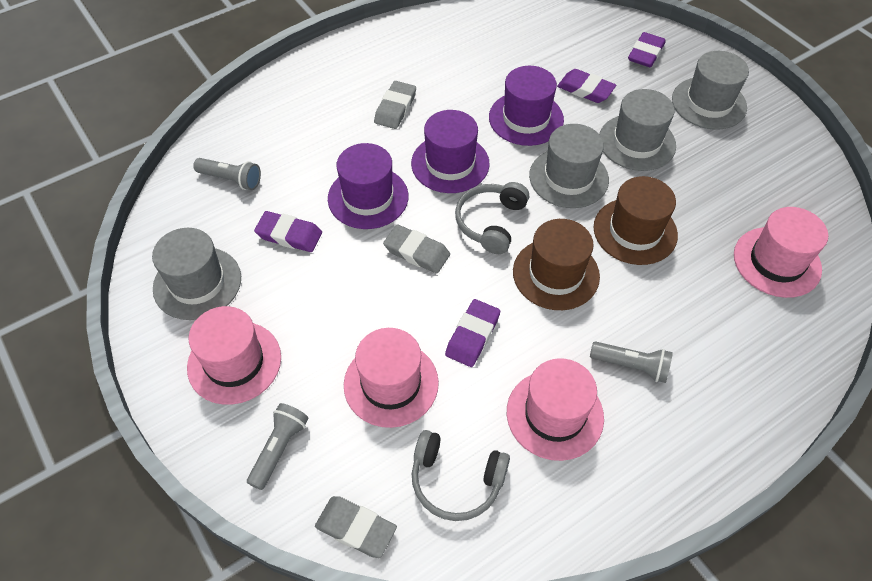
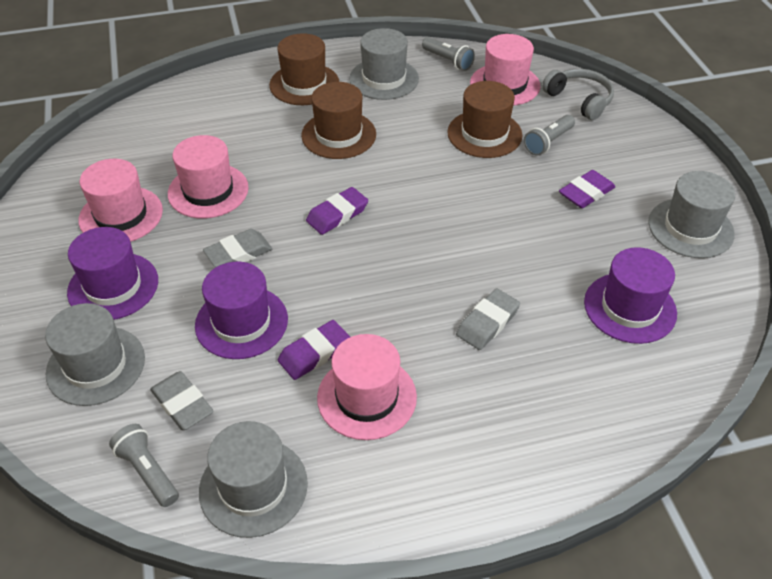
brown hat: [513,219,600,310] [594,176,678,265] = 2 -> [269,33,339,105] [301,82,376,159] [447,81,523,158] = 3
grey headphones: [412,430,510,521] [455,182,529,254] = 2 -> [542,69,614,120] = 1
purple eraser: [254,211,322,252] [445,299,500,367] [557,69,616,103] [628,32,666,67] = 4 -> [278,320,350,380] [306,187,368,235] [559,170,615,208] = 3

